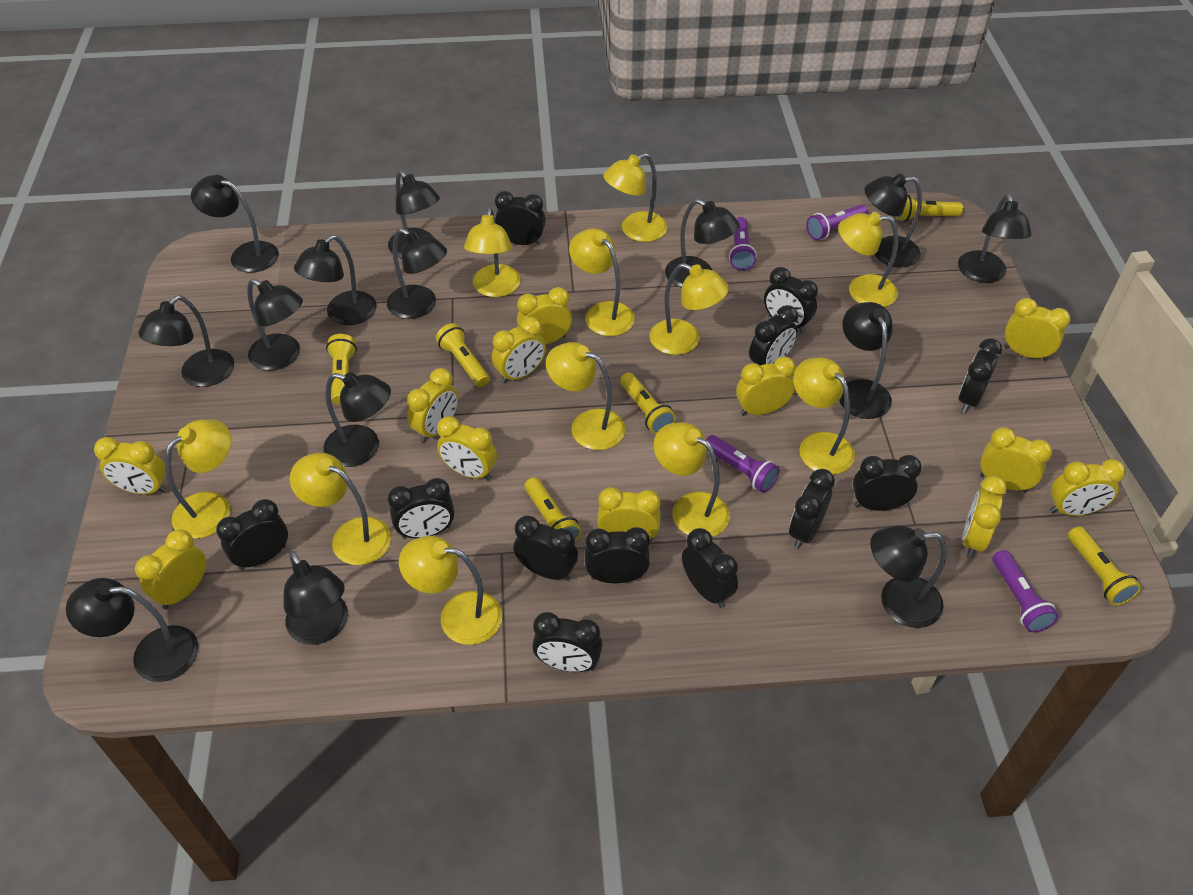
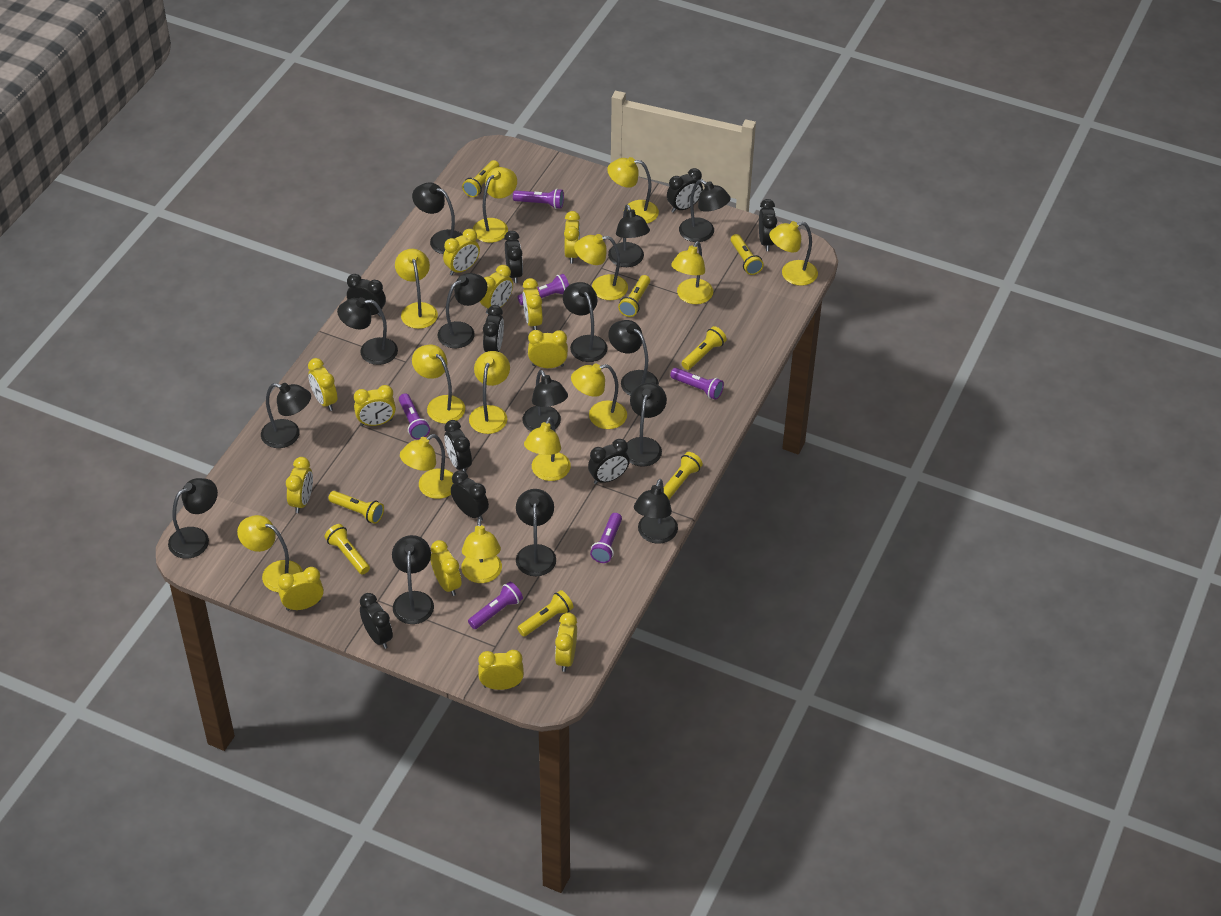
black clock: [216,499,288,570] [388,478,455,538] [495,191,546,245] [513,515,578,581] [532,612,602,672] [585,527,650,583] [682,528,738,608] [749,305,798,365] [764,267,818,333] [789,469,835,548] [853,455,922,511] [959,338,1002,413] = 12 -> [347,274,386,317] [360,593,393,649] [444,420,472,472] [451,470,489,521] [483,305,504,352] [504,231,523,283] [588,439,630,484] [667,168,703,213] [759,199,777,251] = 9
purple flashlight: [706,435,780,493] [729,217,757,271] [806,205,868,240] [992,550,1059,633] = 4 -> [399,393,430,439] [468,581,523,629] [513,189,564,209] [517,274,569,305] [590,513,622,563] [670,368,724,400] = 6
yellow flashlight: [326,334,357,405] [436,323,490,387] [525,477,581,542] [620,373,676,434] [895,194,963,221] [1068,526,1141,606] = 6 -> [325,524,370,575] [328,491,384,524] [462,160,499,197] [517,590,573,637] [618,275,650,317] [664,452,703,499] [681,326,727,370] [731,234,764,275] = 8
yellow lamp: [165,420,231,539] [290,453,391,565] [399,536,503,645] [464,208,521,297] [546,342,625,450] [569,228,635,336] [603,153,668,242] [649,263,729,355] [654,422,730,537] [793,357,855,475] [838,212,898,307] = 11 -> [237,515,303,592] [395,249,438,329] [400,434,454,499] [412,345,465,424] [461,518,502,583] [469,351,510,434] [473,167,517,243] [524,417,571,481] [571,364,627,429] [574,234,628,300] [607,157,659,224] [671,241,713,304] [769,221,818,286] = 13

